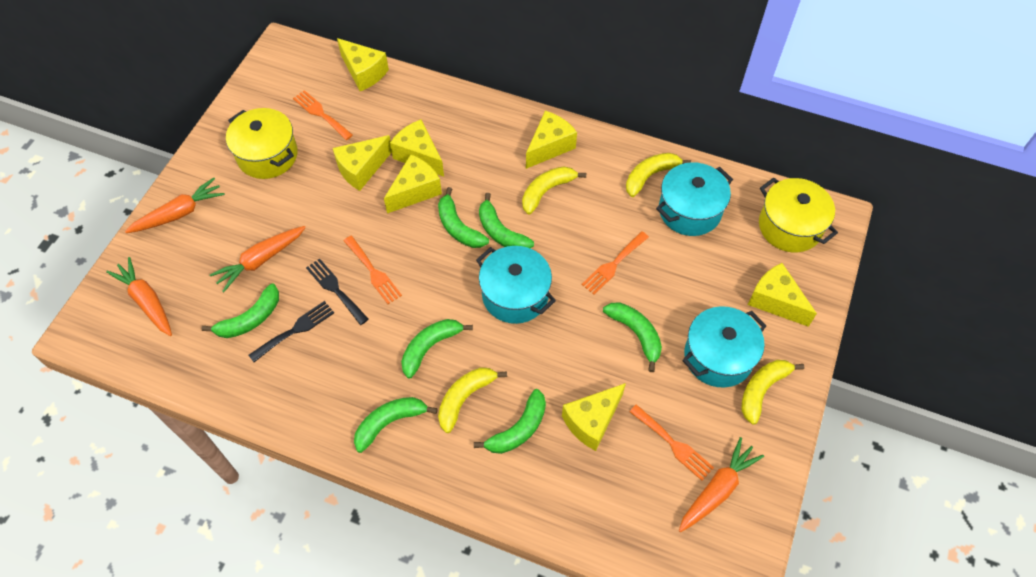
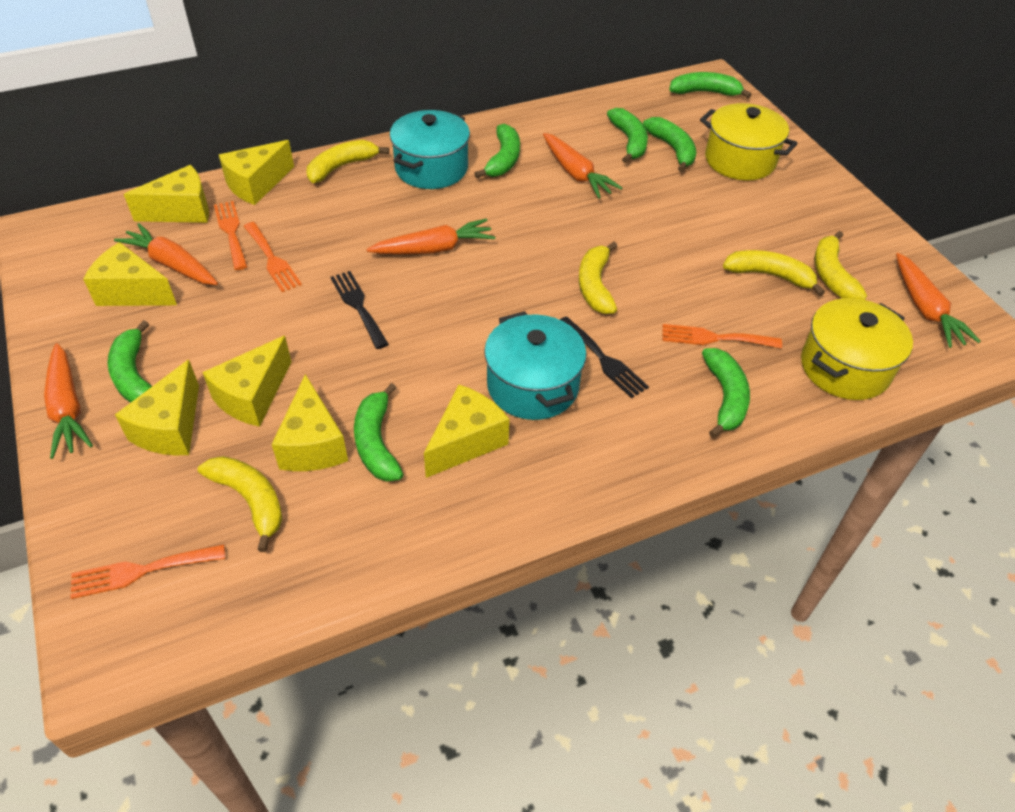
orange carrot: [106,257,172,336] [125,178,225,233] [210,226,306,292] [679,437,764,532] = 4 -> [44,343,93,459] [114,223,218,285] [366,218,495,254] [543,133,622,199] [896,253,981,348] = 5
turquoise pot: [476,246,556,324] [656,162,733,236] [682,306,766,387] = 3 -> [390,110,470,189] [484,311,587,420] = 2
yellow banana: [438,368,507,433] [522,166,586,215] [626,153,691,197] [741,360,804,425] = 4 -> [198,456,282,552] [307,140,389,183] [579,242,617,314] [723,250,825,296] [814,231,867,300] = 5

